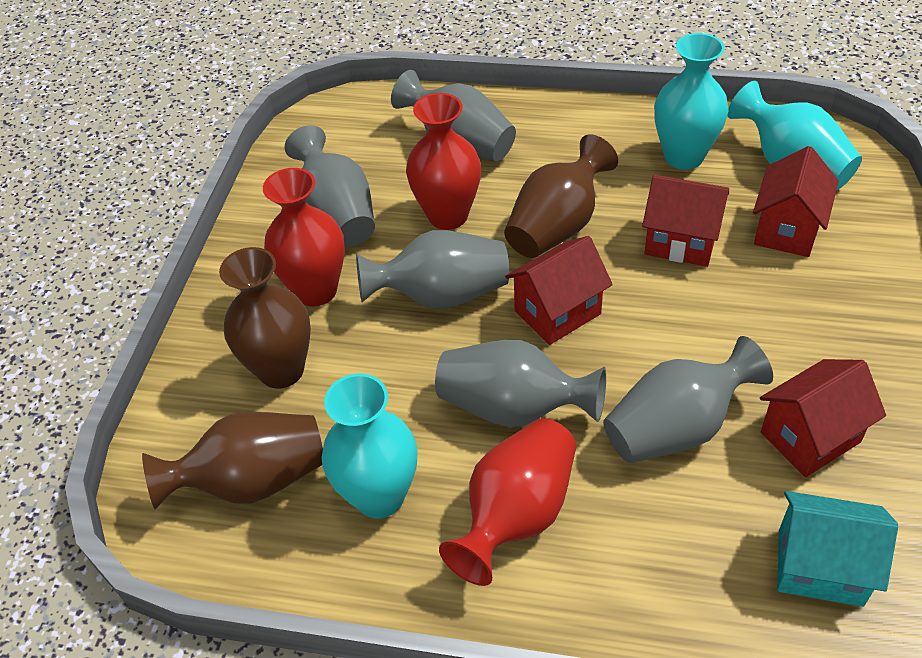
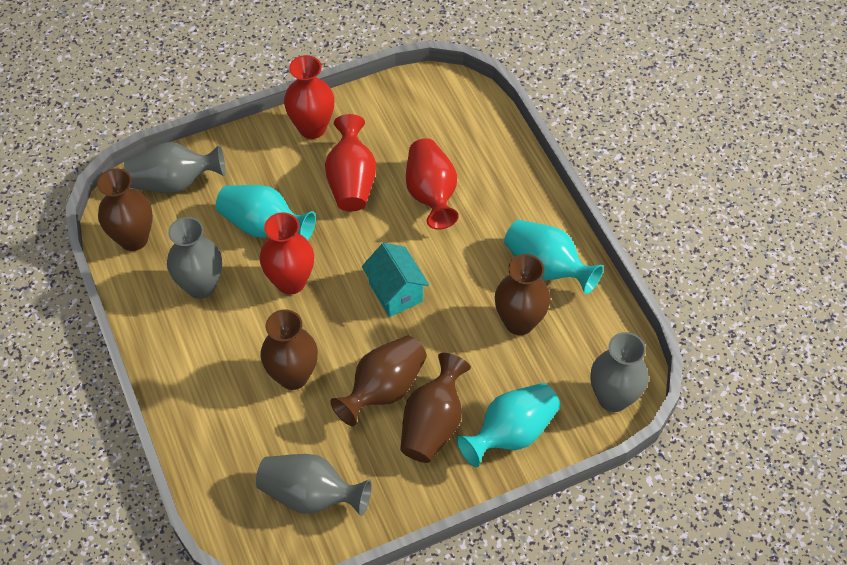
brown vase: [142,412,323,509] [219,247,311,389] [504,135,618,258] = 3 -> [97,168,153,251] [261,309,318,390] [330,336,427,427] [400,353,471,463] [495,254,551,335] = 5
grey vase: [285,125,375,247] [356,230,509,310] [391,70,516,161] [435,340,606,427] [603,336,773,463] = 5 -> [124,142,225,193] [167,217,222,299] [256,454,372,516] [591,332,649,412] = 4
red house: [505,236,613,345] [642,175,729,267] [753,146,839,257] [760,359,886,477] = 4 -> none = 0
red vase: [263,168,345,306] [406,93,481,230] [439,418,576,586] = 3 -> [259,212,314,294] [284,55,335,139] [325,114,376,211] [406,138,459,229] = 4

